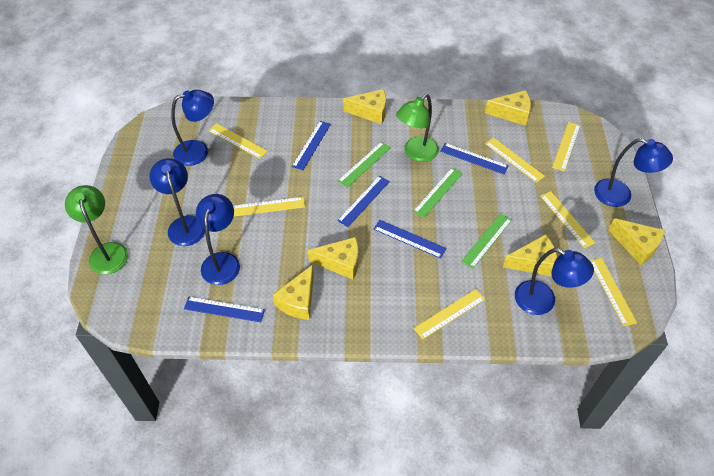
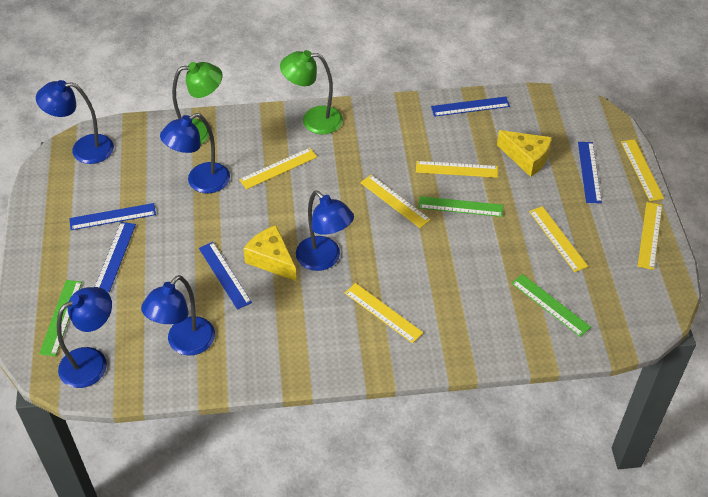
yellow cheese: [273,265,314,320] [308,237,358,280] [343,89,386,124] [485,90,531,126] [503,234,557,277] [609,218,665,265] = 6 -> [243,225,296,281] [497,130,552,177] = 2

